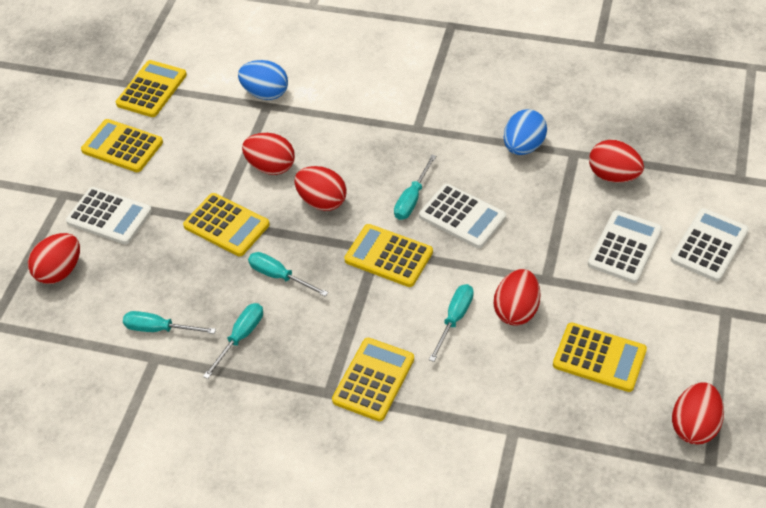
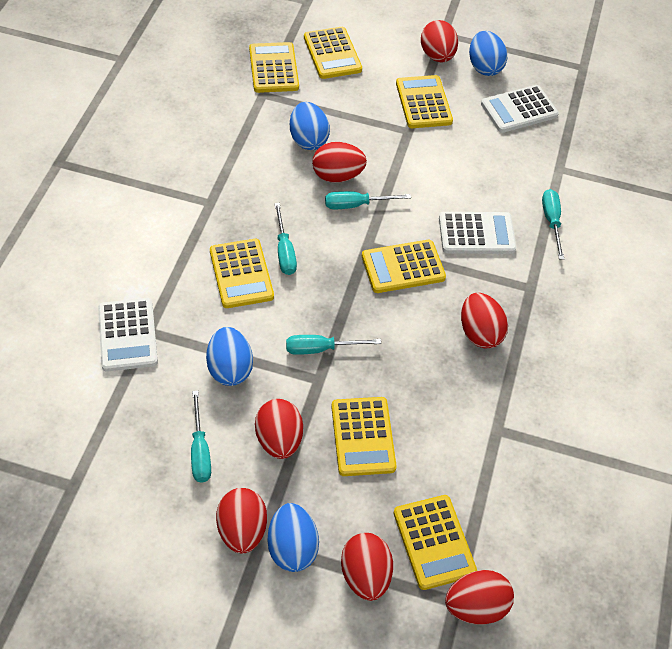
blue egg: [238,60,288,100] [504,109,547,155] = 2 -> [206,327,253,386] [267,503,319,572] [290,102,330,150] [469,31,507,76] = 4
red egg: [28,233,80,284] [242,133,295,175] [295,166,347,211] [494,269,541,326] [589,140,644,183] [672,382,724,445] = 6 -> [216,488,267,554] [255,399,303,459] [312,142,367,183] [341,533,393,601] [421,20,458,62] [445,570,514,625] [461,293,508,348] = 7
white calculator: [66,187,152,245] [419,184,506,248] [588,210,662,283] [671,208,749,282] = 4 -> [98,298,158,372] [439,212,516,254] [481,85,559,133] = 3
yellow calculator: [81,119,163,172] [116,60,187,117] [183,193,270,256] [332,338,414,421] [344,224,433,287] [553,323,647,392] = 6 -> [210,239,274,308] [249,42,299,93] [304,27,362,79] [331,397,397,476] [362,240,446,293] [394,495,477,590] [396,75,453,128] = 7

